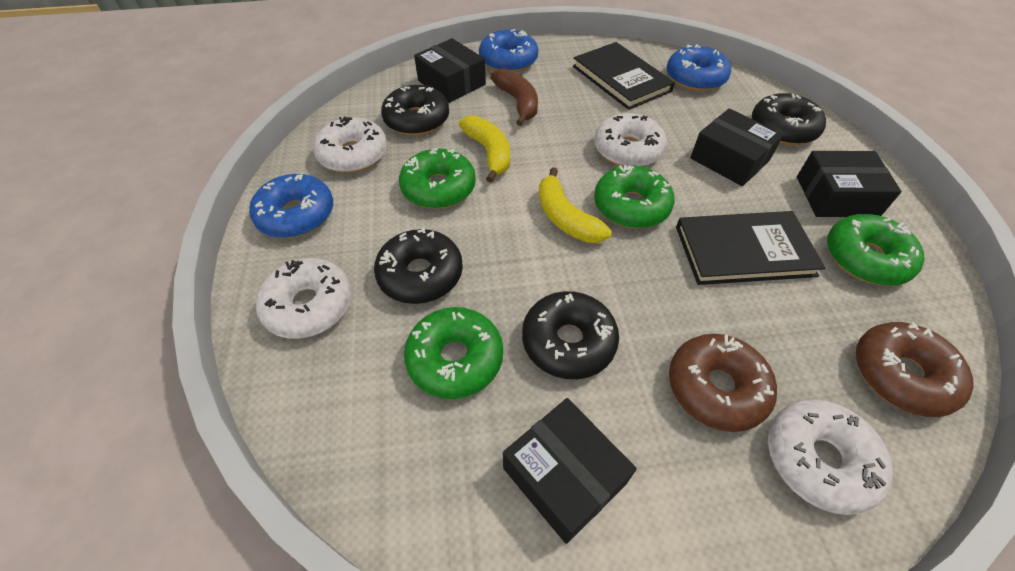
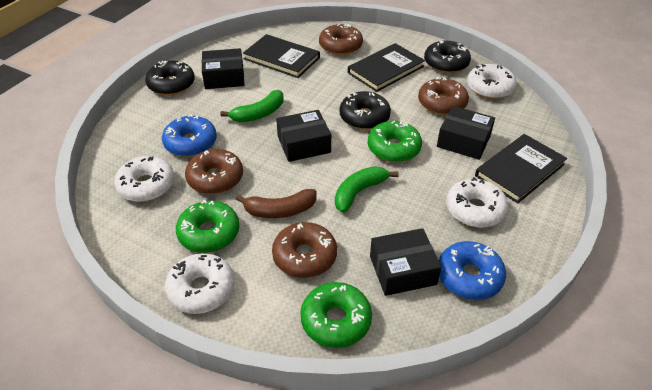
black book: [573,42,675,110] [676,211,825,285] = 2 -> [243,34,320,78] [348,43,425,92] [475,134,567,203] = 3
black donut: [374,227,463,304] [381,85,449,136] [522,291,619,379] [752,93,826,145] = 4 -> [145,61,195,95] [339,91,391,130] [424,40,471,73] = 3
blue donut: [249,174,333,238] [479,29,538,72] [667,44,731,91] = 3 -> [162,114,217,157] [439,241,506,300] = 2
brown donut: [669,334,777,432] [856,322,974,417] = 2 -> [185,149,243,194] [272,222,337,278] [319,23,363,55] [418,77,469,115] = 4
green banana: none = 0 -> [221,90,284,122] [335,166,398,213] = 2
green donut: [399,148,476,209] [404,307,503,399] [594,165,674,228] [827,214,925,285] = 4 -> [176,200,240,253] [300,282,372,348] [368,120,422,162] = 3
yellow banana: [459,115,510,183] [539,167,612,243] = 2 -> none = 0

